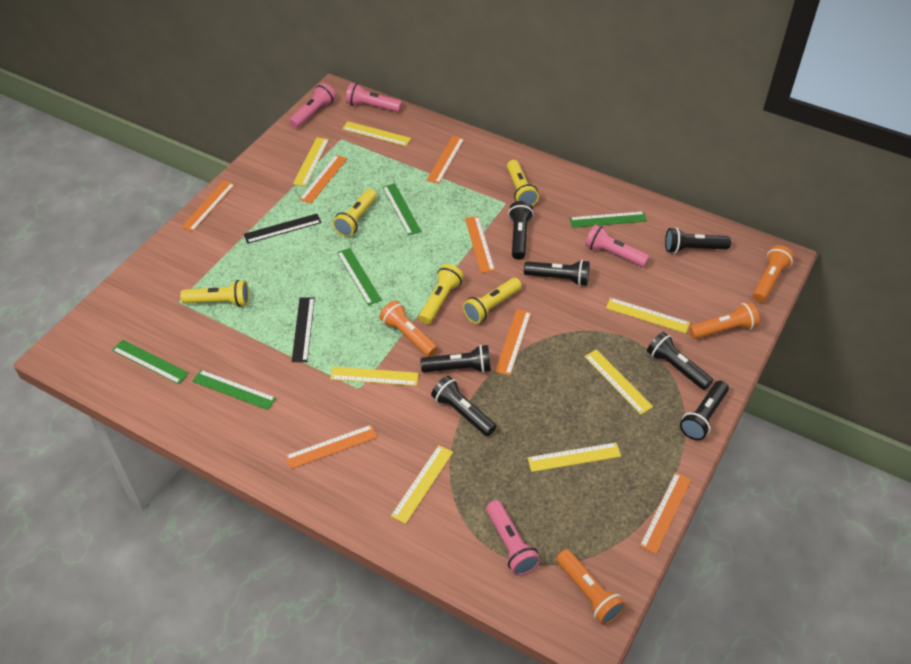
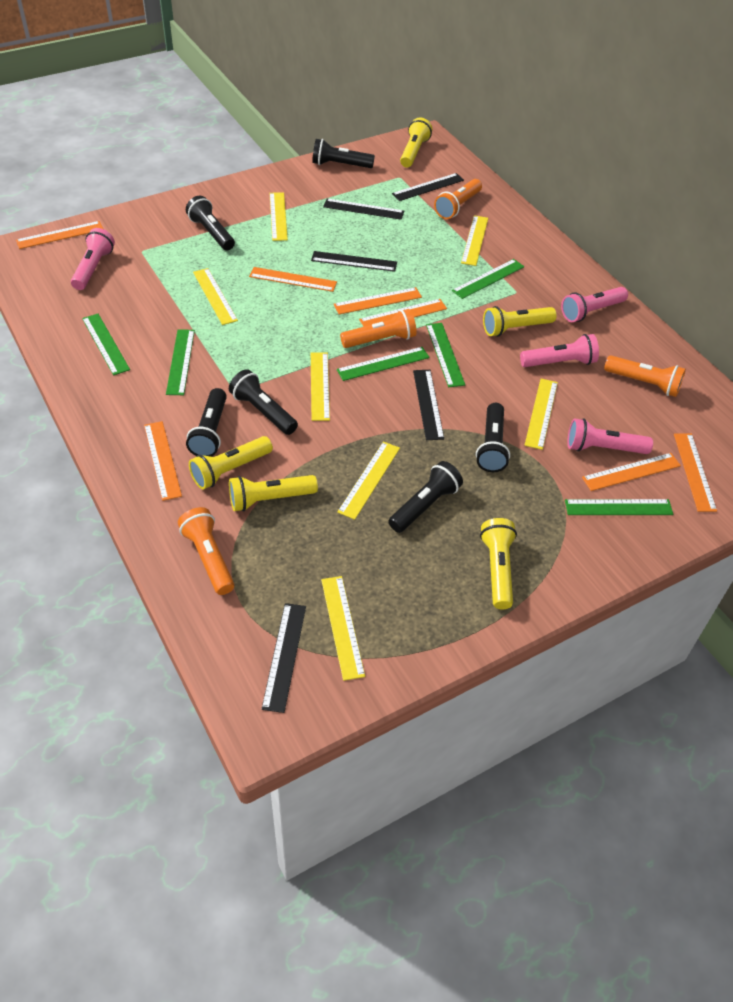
black flashlight: [420,345,491,373] [431,376,496,436] [508,201,534,260] [524,260,590,286] [647,332,713,390] [665,227,731,253] [680,381,729,440] = 7 -> [186,196,235,251] [186,388,227,457] [229,369,298,435] [312,139,375,168] [388,461,463,533] [476,403,510,472] = 6
black ruler: [244,214,322,244] [292,297,315,362] = 2 -> [261,603,306,713] [311,251,397,272] [323,199,404,220] [392,173,464,201] [413,370,444,440] = 5
green ruler: [112,340,189,384] [192,370,276,410] [337,248,382,306] [382,183,421,236] [570,211,647,228] = 5 -> [82,314,130,375] [166,329,195,395] [336,347,429,381] [426,323,465,387] [452,259,524,299] [565,499,673,515] = 6

